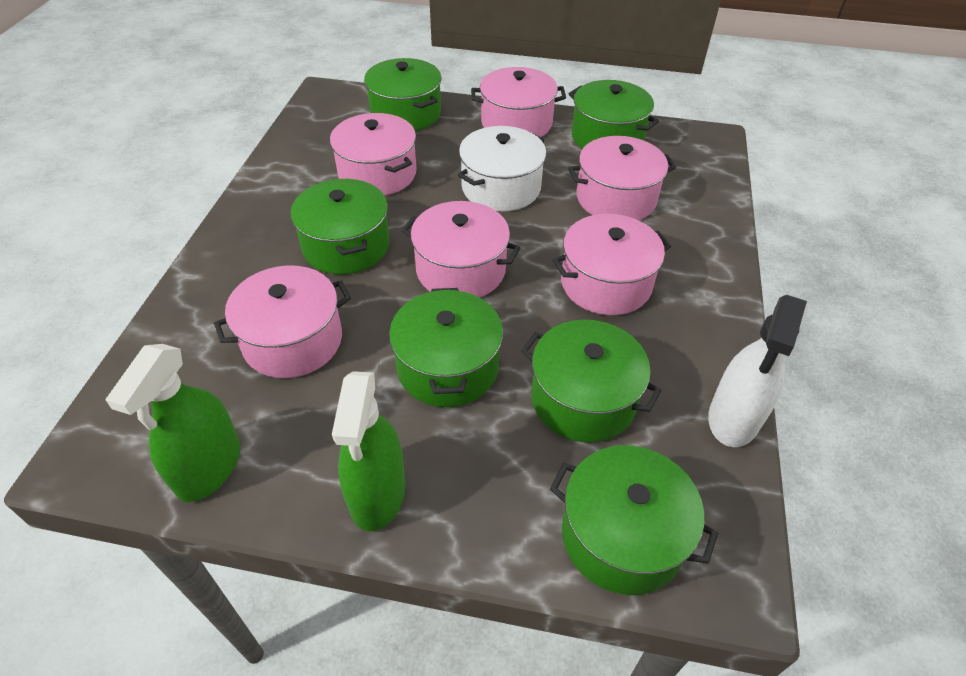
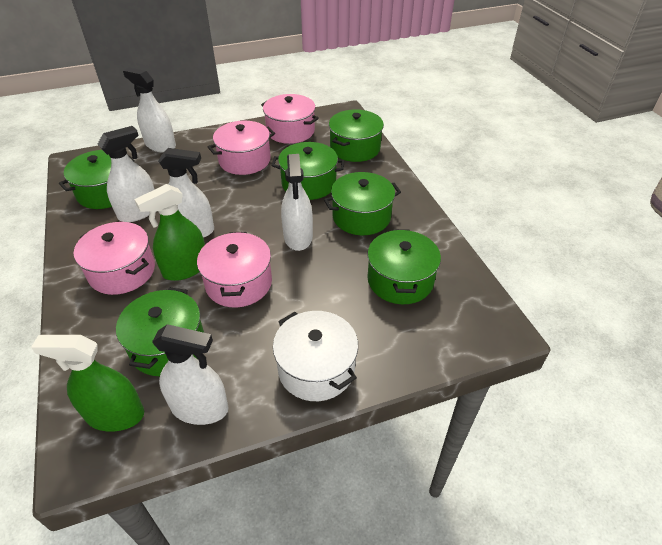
pink pot: [214,265,351,378] [330,113,416,196] [402,201,520,297] [471,67,566,137] [552,214,671,315] [568,136,676,220] = 6 -> [74,222,155,295] [197,232,272,308] [208,121,275,175] [261,94,319,144] = 4
white spray bottle: [708,295,807,447] = 1 -> [98,126,155,222] [123,68,176,153] [152,324,229,425] [158,148,214,238] [281,154,313,251] = 5

